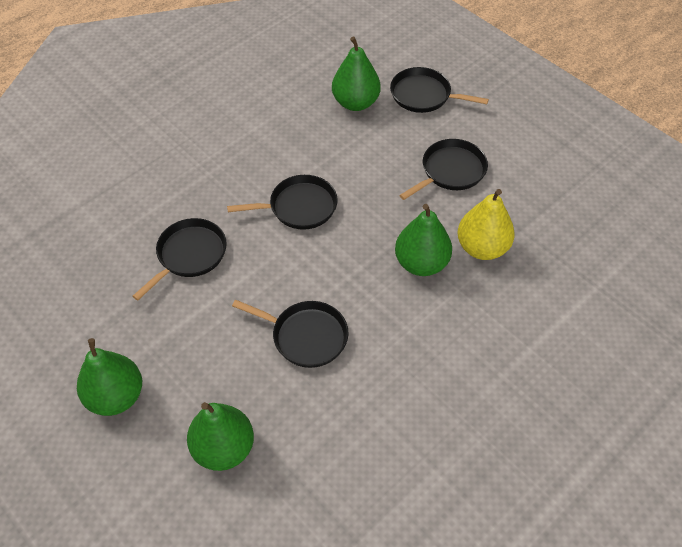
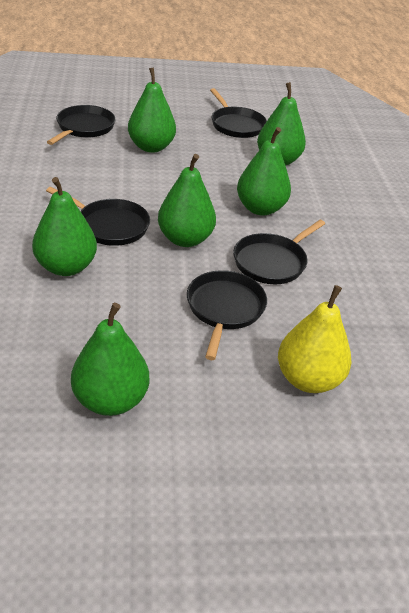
green pear: [77,338,142,416] [187,402,254,471] [332,36,381,111] [395,204,452,276] = 4 -> [32,177,97,276] [71,303,149,416] [128,67,176,153] [158,154,216,247] [237,127,291,216] [257,82,306,166] = 6

